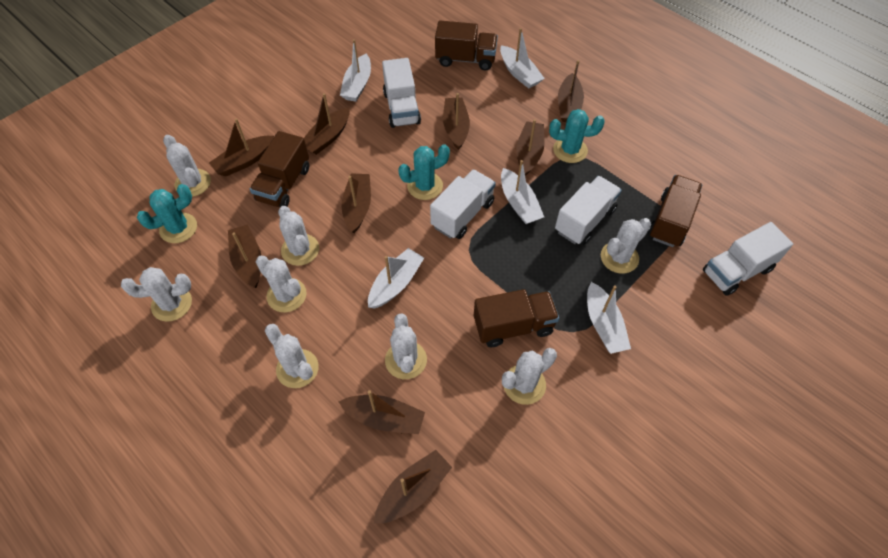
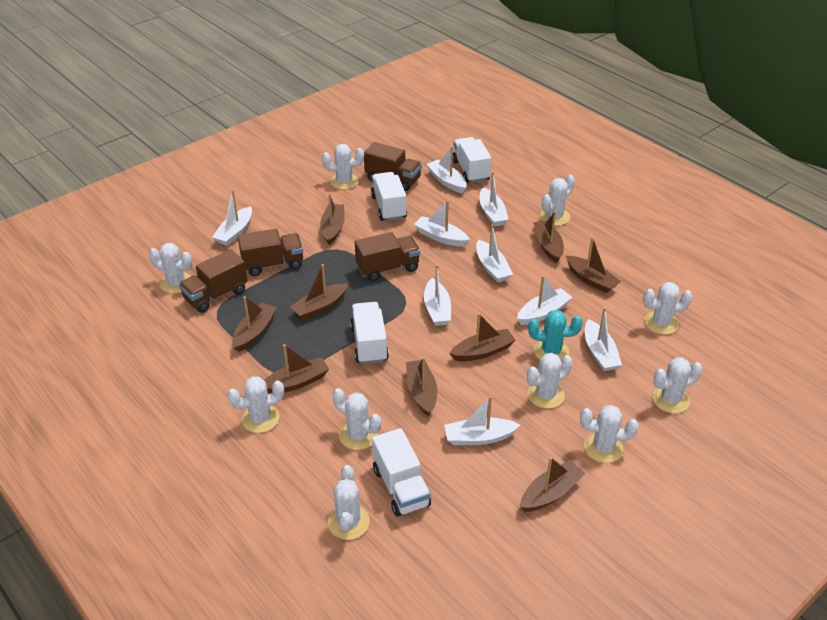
turquoise cactus: [137,184,197,243] [398,144,450,200] [549,109,605,163] = 3 -> [528,310,583,361] = 1
white boat: [340,39,371,102] [368,248,424,309] [500,28,545,88] [501,160,544,224] [587,282,631,354] = 5 -> [212,190,252,246] [414,200,470,246] [424,265,451,326] [427,146,467,193] [444,396,520,445] [476,224,513,283] [480,171,509,227] [517,275,573,325] [585,307,622,371] = 9
white cactus: [121,267,192,322] [163,135,211,197] [256,256,307,313] [265,324,319,388] [278,206,319,266] [385,314,427,379] [502,348,557,405] [601,218,651,274] = 8 -> [149,243,192,294] [227,376,284,433] [322,144,364,190] [328,465,370,540] [333,388,381,450] [527,353,572,409] [540,175,575,226] [580,405,639,463] [643,282,693,335] [652,358,702,413] = 10

